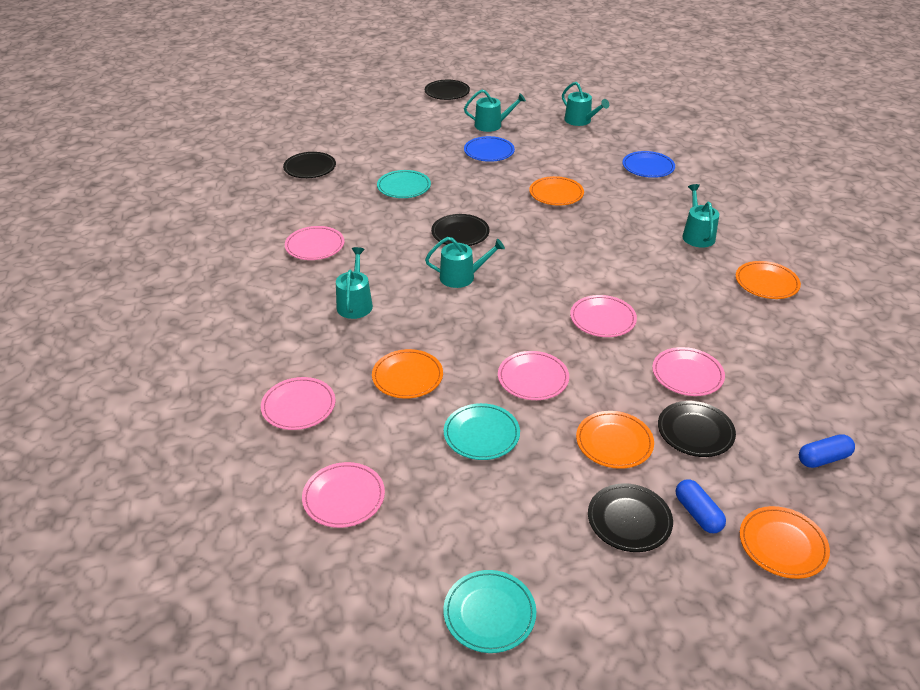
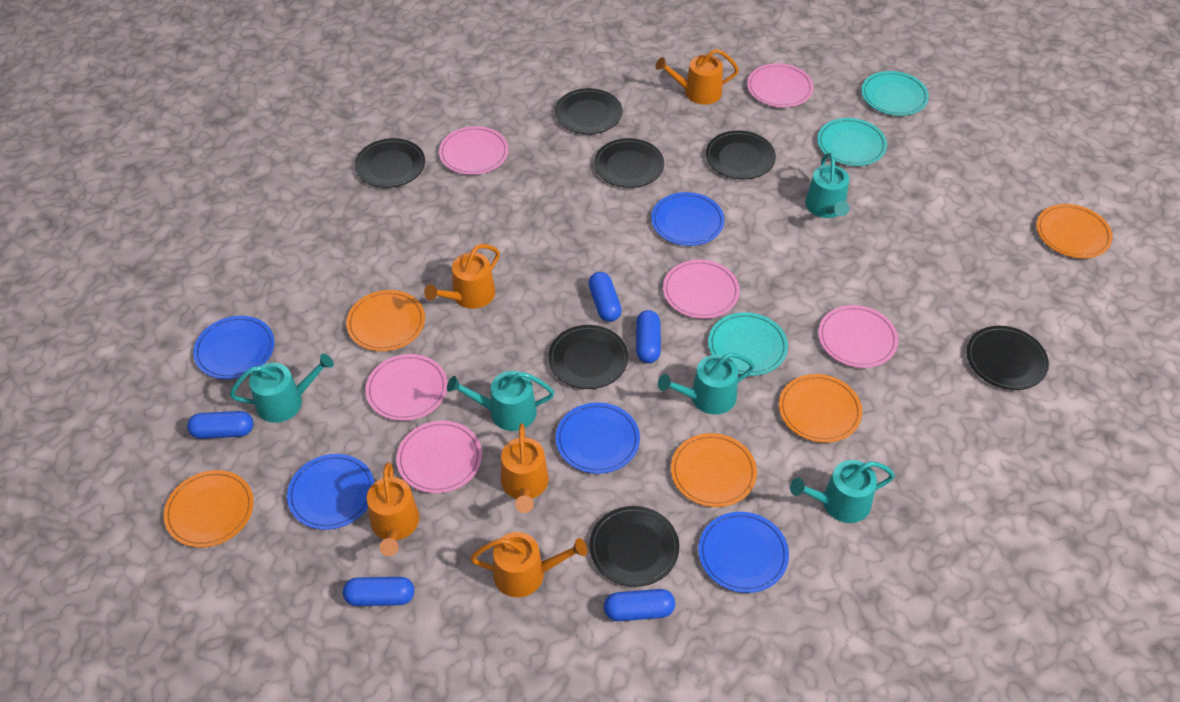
black plate: [283,152,336,178] [425,80,470,100] [431,214,490,246] [588,483,673,552] [658,401,736,457] = 5 -> [355,138,425,188] [548,325,628,389] [555,88,622,134] [589,506,679,587] [594,138,664,188] [706,130,776,179] [967,326,1049,390] = 7
blue capsule: [676,480,726,533] [799,434,855,468] = 2 -> [187,411,253,439] [343,577,414,606] [588,272,622,322] [604,589,675,621] [636,310,661,363] = 5
blue plate: [464,136,515,162] [622,151,675,178] = 2 -> [193,316,274,379] [287,454,375,530] [556,402,640,474] [651,192,725,246] [699,512,789,593] = 5
orange watering can: none = 0 -> [367,462,420,556] [424,244,500,309] [470,532,587,597] [501,423,549,513] [655,49,739,104] = 5

